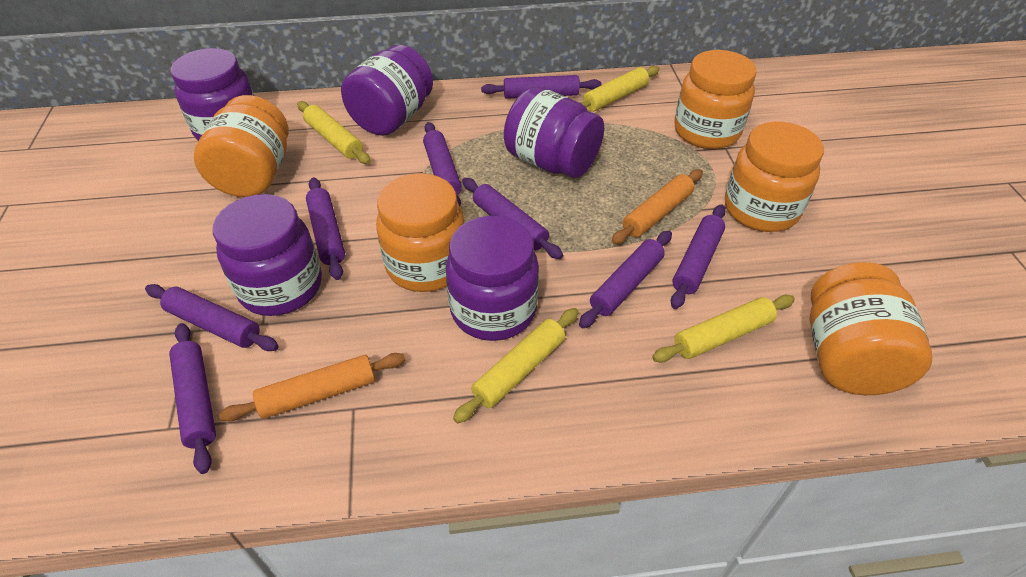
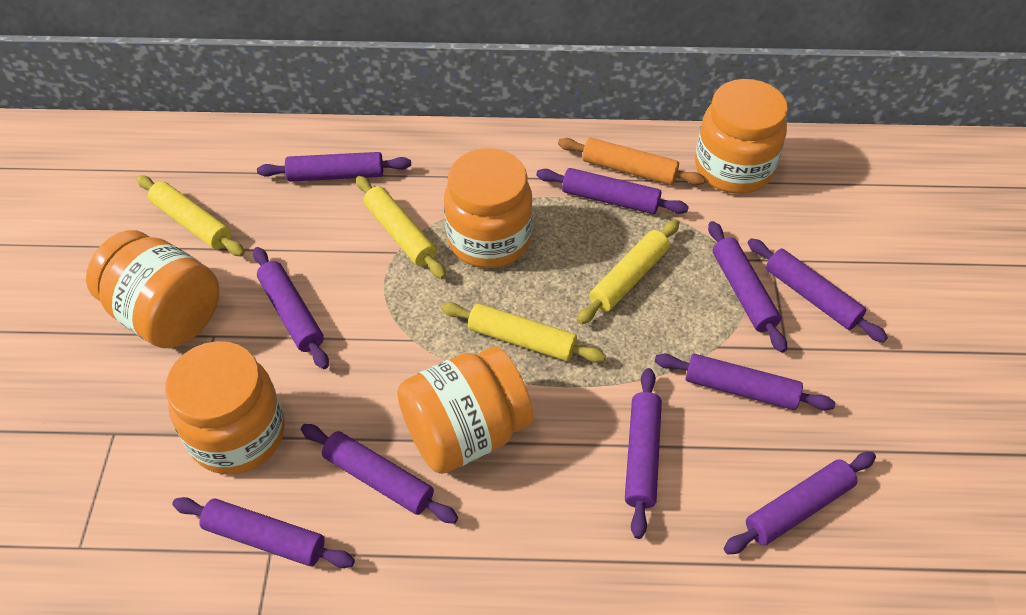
orange rolling pin: [219,353,405,421] [612,169,703,244] = 2 -> [558,138,705,185] = 1
purple jar: [171,48,254,141] [213,194,322,316] [341,45,433,136] [446,216,539,341] [504,87,604,178] = 5 -> none = 0
purple rolling pin: [145,284,279,351] [169,323,216,474] [306,177,345,280] [423,122,462,206] [462,178,563,259] [481,75,601,99] [579,230,672,328] [671,205,726,309] = 8 -> [172,497,355,568] [253,247,329,369] [257,152,411,182] [301,424,458,524] [536,168,689,214] [625,368,662,539] [655,354,835,410] [708,221,787,353] [724,452,876,554] [748,238,888,343] = 10

